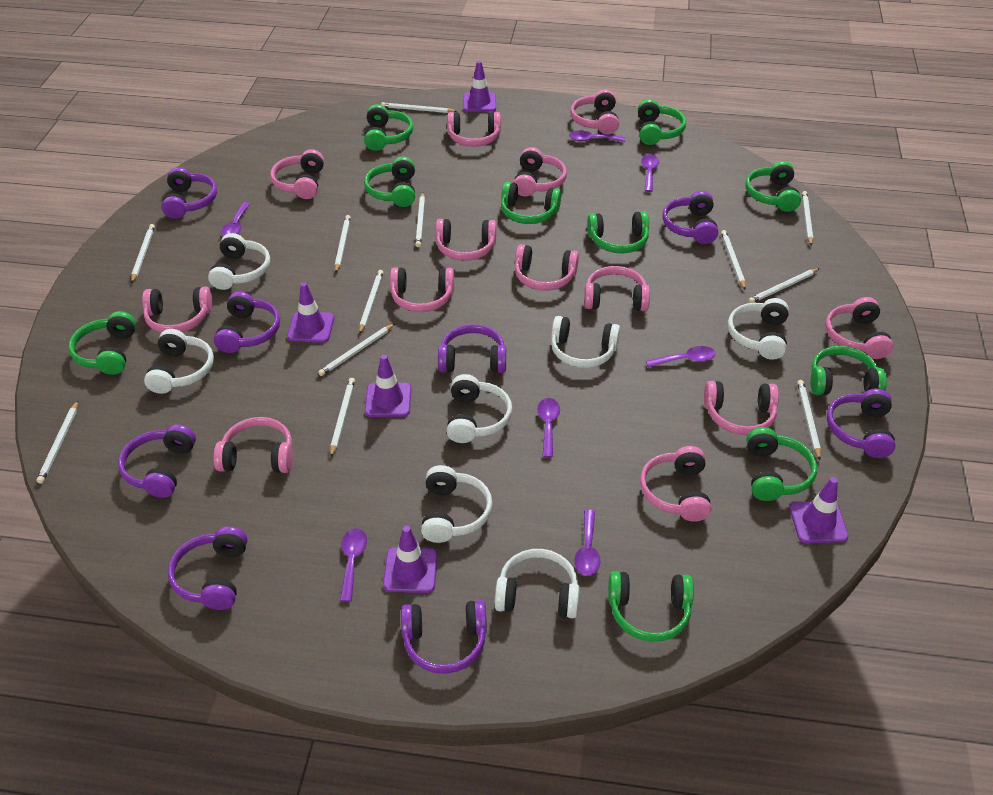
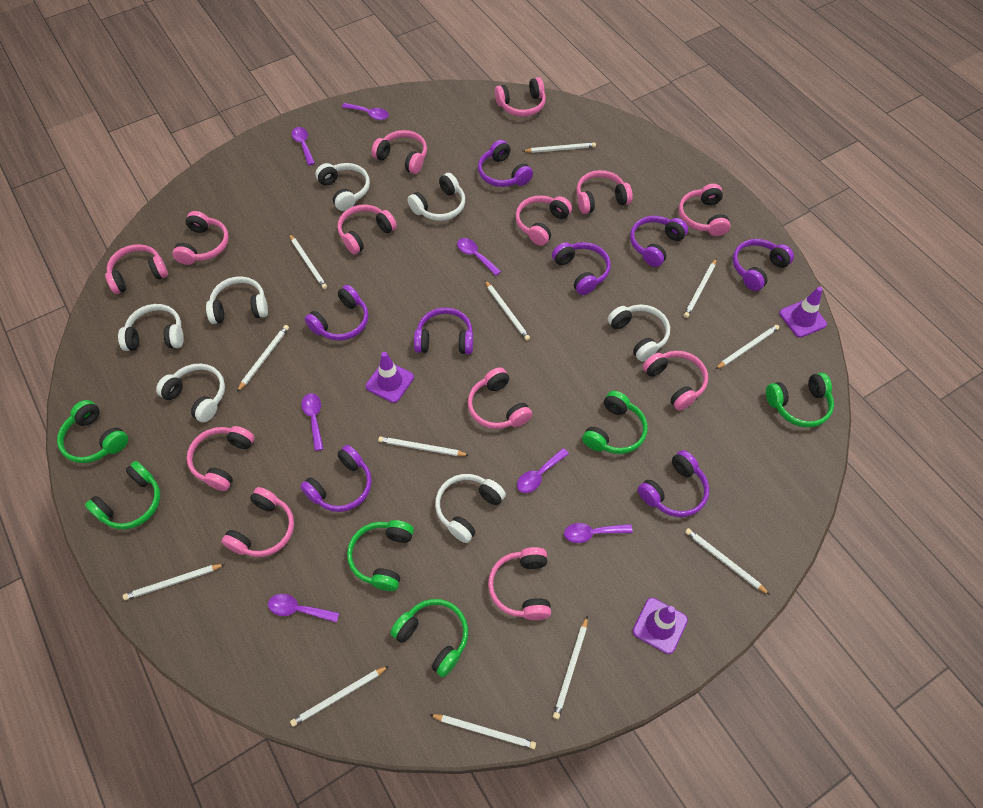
green headphones: [68,311,136,375] [364,104,413,151] [364,157,415,207] [501,182,561,224] [587,211,649,253] [608,571,694,642] [638,99,686,145] [746,161,801,212] [747,427,817,501] [811,346,887,395] = 10 -> [57,400,128,463] [85,461,160,530] [347,520,414,591] [390,599,468,677] [582,391,648,454] [766,373,834,428] = 6
purple traffic cone: [287,282,334,343] [365,355,411,417] [383,526,438,593] [463,61,496,112] [790,477,849,543] = 5 -> [366,352,414,403] [633,598,688,654] [779,287,827,338] = 3

